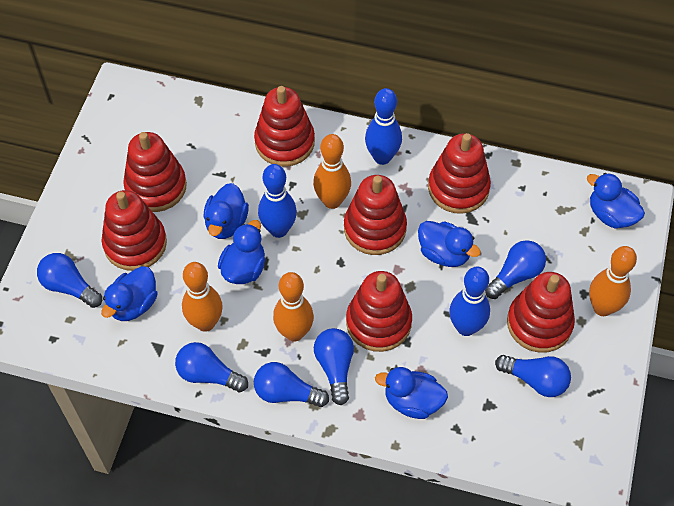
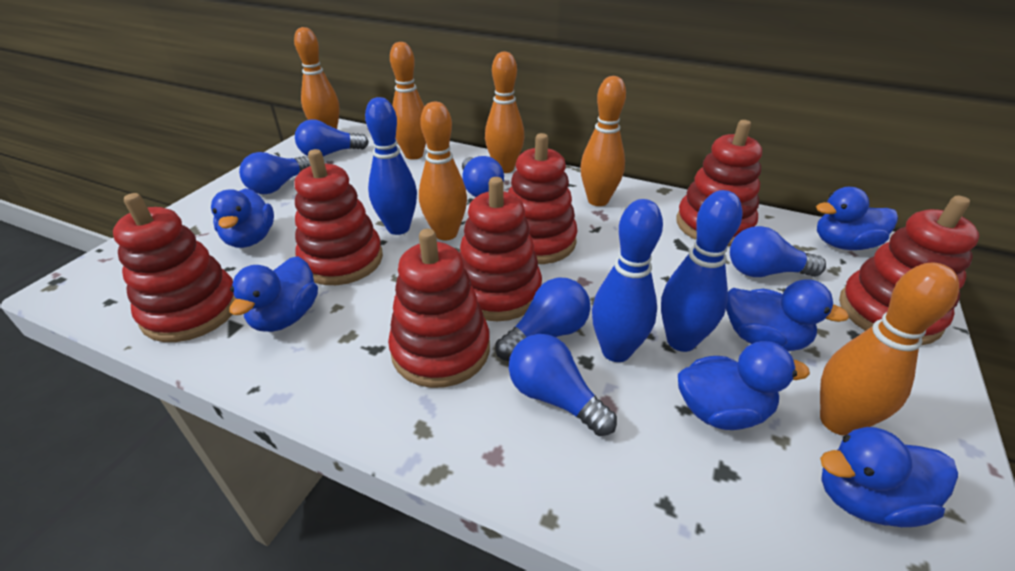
orange bowling pin: [182,262,223,332] [273,272,314,341] [313,134,351,209] [589,246,637,316] = 4 -> [294,27,340,129] [390,42,426,160] [419,102,467,240] [485,52,525,173] [580,76,626,206] [820,263,959,436] = 6

